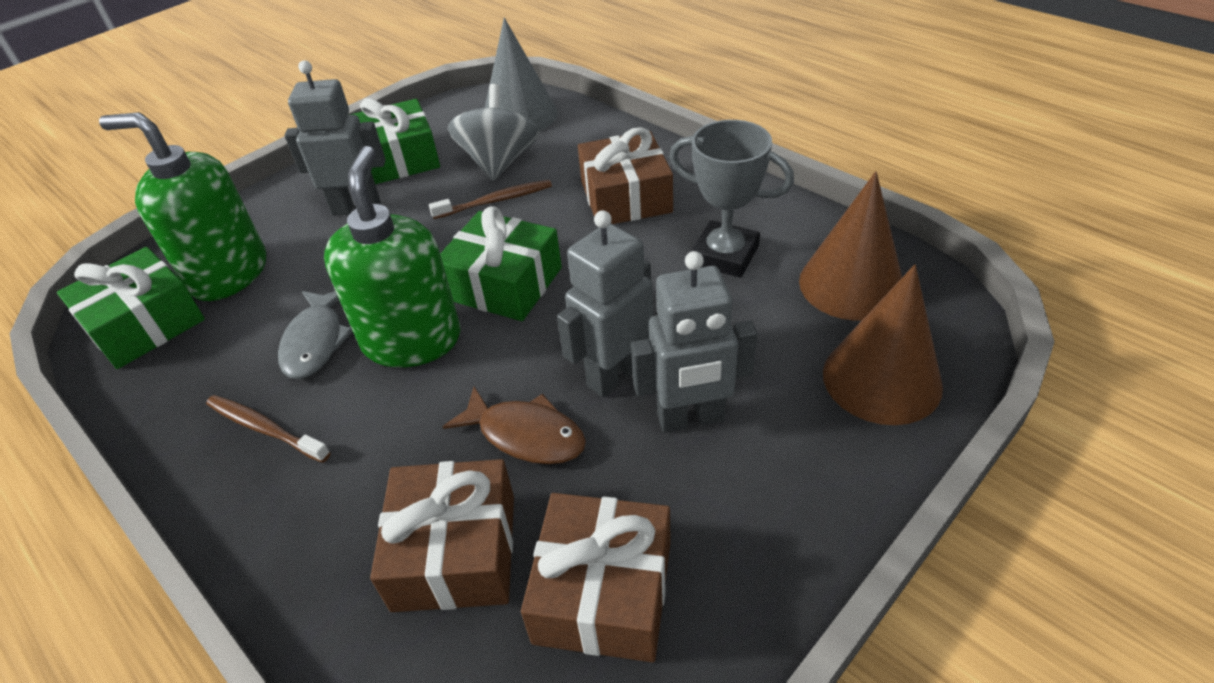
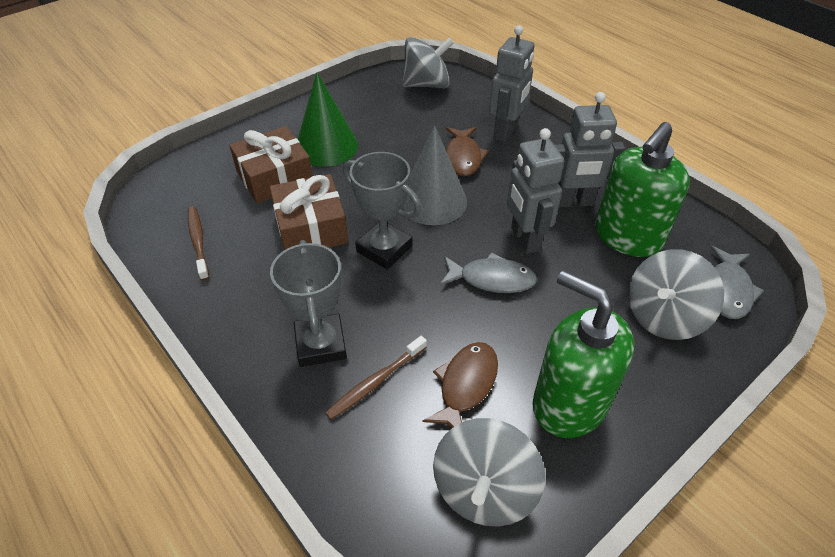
brown cone: [799,171,902,321] [823,264,943,425] = 2 -> none = 0
brown fish: [443,387,586,464] = 1 -> [423,342,498,428] [446,127,489,176] = 2
brown gift: [370,459,514,612] [521,493,671,662] [578,127,673,224] = 3 -> [229,126,313,204] [270,174,348,250] = 2
green cone: none = 0 -> [298,72,358,167] = 1
green gift: [57,247,205,369] [350,98,440,184] [440,206,562,321] = 3 -> none = 0
grey fish: [278,291,353,379] = 1 -> [440,252,537,293] [710,246,764,319] = 2
grey spinning top: [448,84,539,181] = 1 -> [402,37,454,88] [433,418,545,527] [628,249,724,340] = 3
grey trophy: [669,120,794,278] = 1 -> [270,240,347,367] [343,152,421,269] = 2

